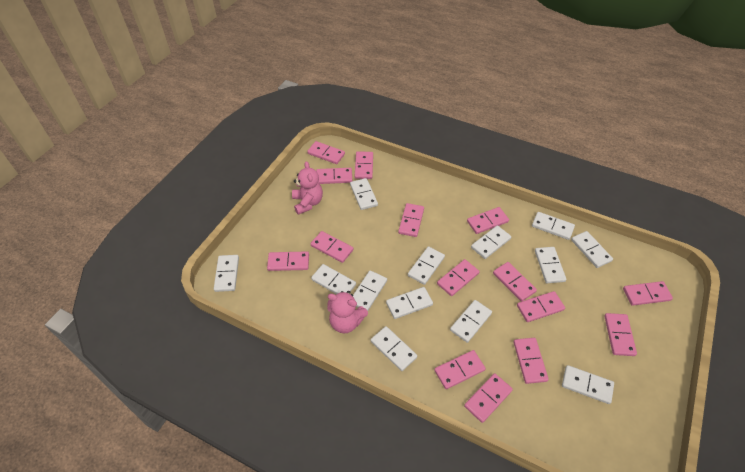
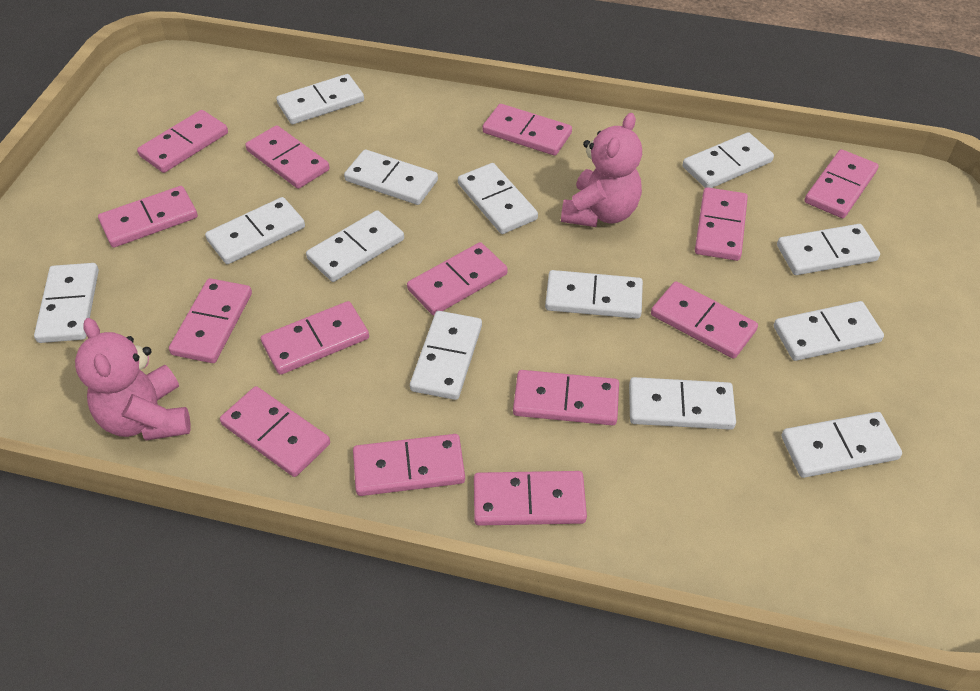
pink domino: [267,251,309,271] [307,141,345,164] [311,231,353,263] [316,168,352,184] [355,151,373,179] [398,203,424,237] [434,350,486,389] [437,259,479,296] [464,373,513,423] [467,207,509,234] [493,262,537,302] [514,338,549,384] [517,291,565,322] [604,313,637,356] [623,281,673,306] = 15 -> [98,186,198,247] [137,110,228,173] [169,278,252,363] [220,386,330,477] [245,125,330,189] [261,301,369,375] [353,434,465,496] [407,242,507,315] [474,471,587,526] [482,104,572,156] [513,370,619,425] [651,281,758,359] [695,187,748,261] [805,149,879,218] = 14

